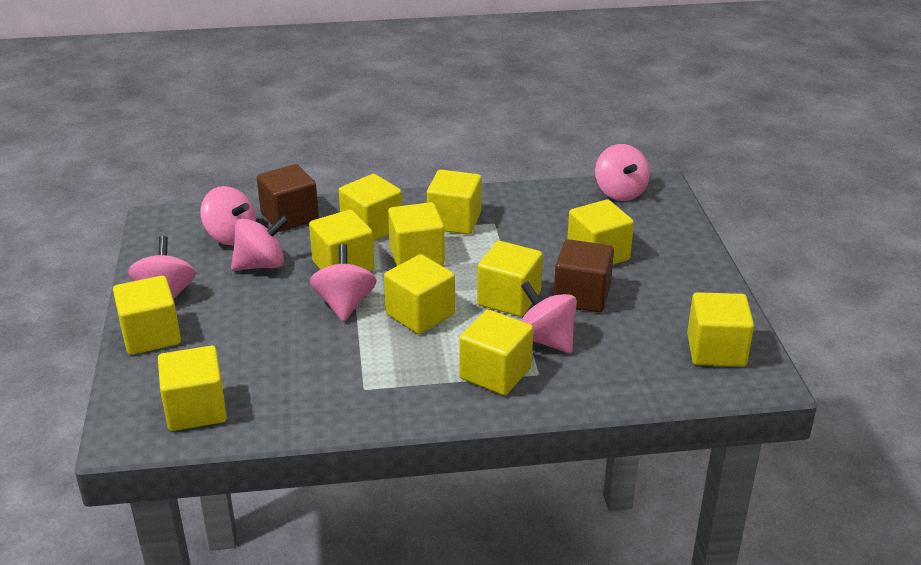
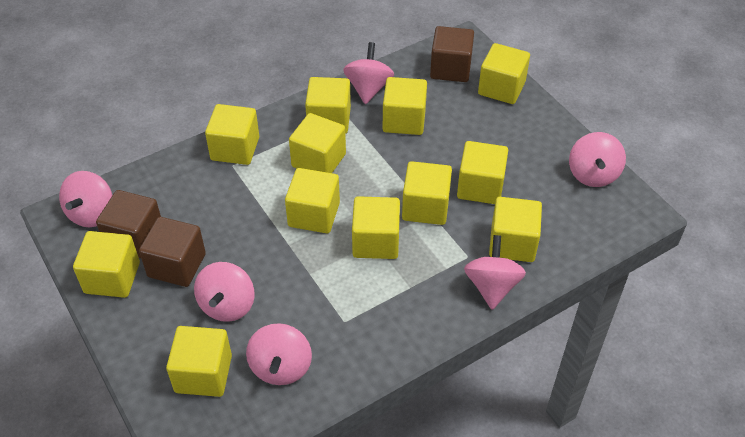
brown cube: [257,164,319,232] [554,239,614,312] = 2 -> [96,190,161,258] [139,217,206,287] [430,26,474,82] = 3
yellow cube: [113,276,181,355] [158,346,227,431] [309,210,374,271] [339,174,402,241] [384,254,455,334] [388,202,445,266] [427,170,482,235] [459,310,533,395] [477,241,543,317] [567,199,634,265] [687,292,754,367] = 11 -> [73,231,140,298] [166,326,232,397] [205,104,259,165] [285,168,340,233] [289,113,346,173] [305,77,351,134] [352,196,400,259] [383,77,427,135] [402,161,452,225] [457,141,508,204] [478,43,530,104] [489,197,542,262] = 12

